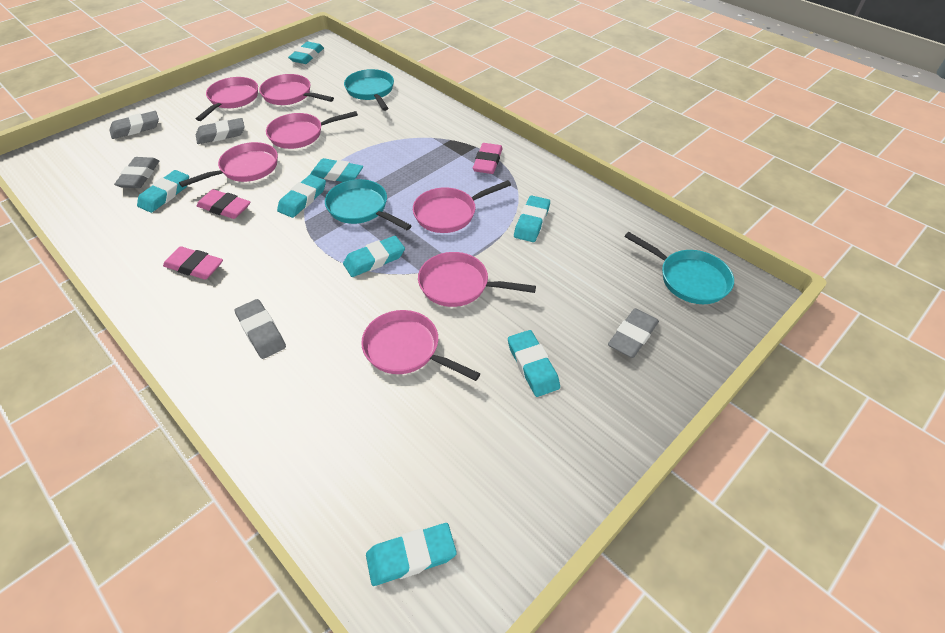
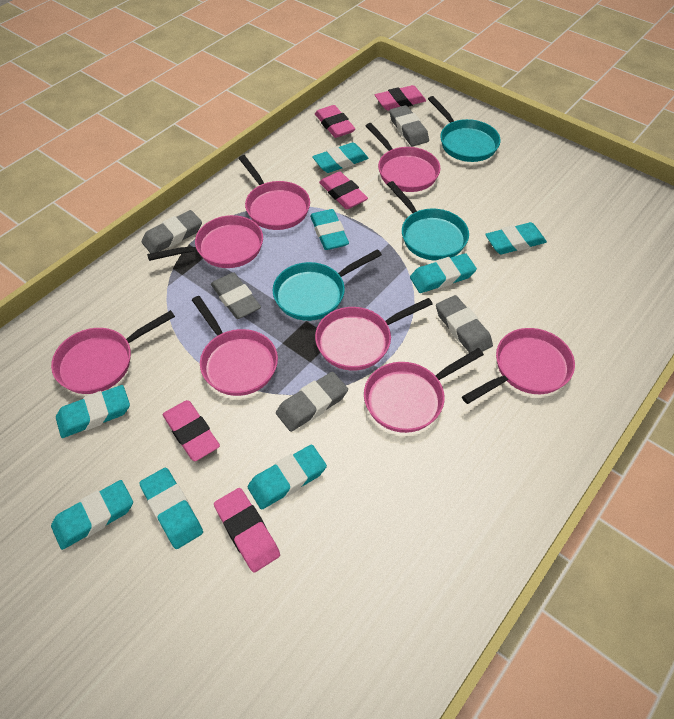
pink eraser: [163,247,223,280] [197,189,250,219] [473,143,502,174] = 3 -> [163,400,220,461] [214,488,280,572] [315,105,355,138] [319,171,368,209] [375,85,426,111] = 5
pink pan: [179,142,278,187] [196,77,258,121] [259,74,334,105] [266,111,358,149] [361,310,480,381] [413,180,511,233] [418,252,536,307] = 7 -> [51,310,175,394] [147,215,263,268] [192,296,278,396] [239,155,310,230] [315,298,433,371] [364,348,484,433] [366,123,440,192] [462,328,575,404] = 8

